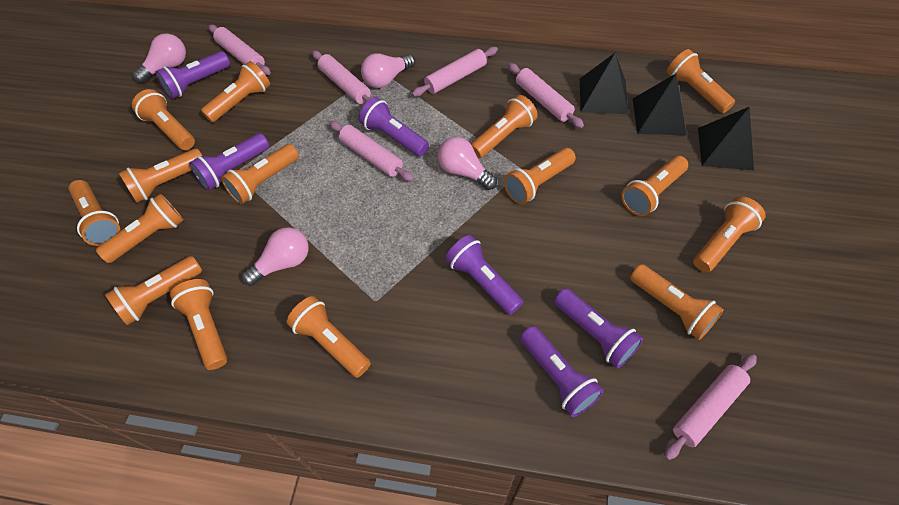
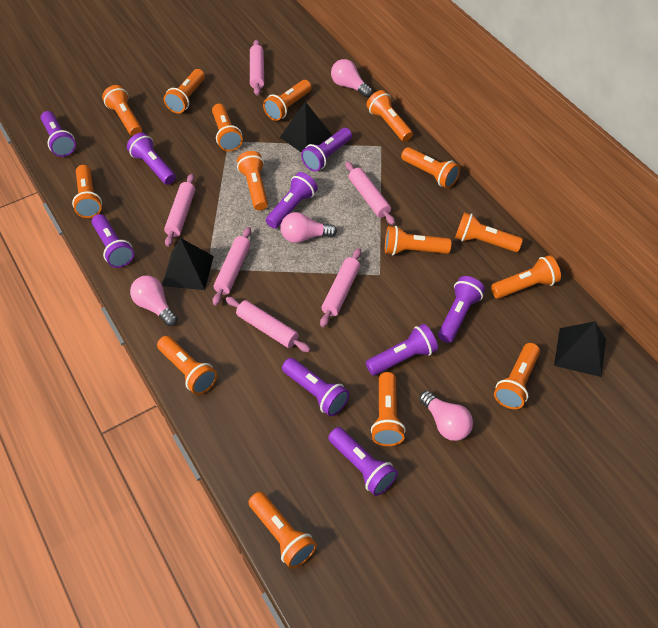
purple flashlight: [156,51,230,99] [189,133,269,191] [359,97,429,156] [445,235,523,315] [520,326,604,417] [554,288,643,368] = 6 -> [41,111,76,157] [92,214,134,268] [127,133,176,185] [266,172,318,229] [282,358,349,416] [301,128,352,172] [328,427,398,496] [366,324,438,376] [438,276,485,343] = 9

